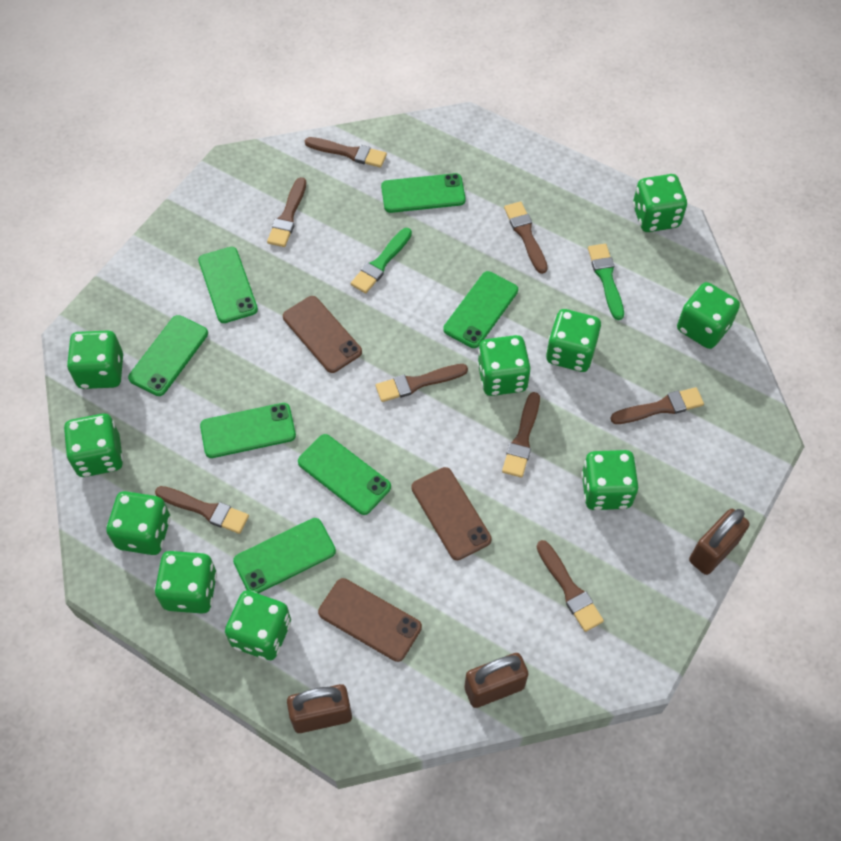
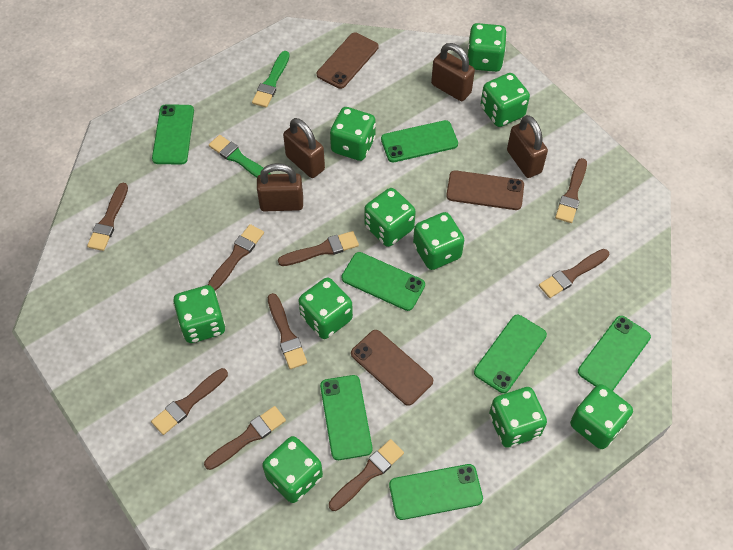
brown brush: [155,486,249,534] [267,177,306,247] [305,137,387,168] [376,364,468,402] [502,392,540,478] [504,202,548,274] [537,540,604,632] [610,387,704,424] = 8 -> [87,183,128,251] [151,368,228,435] [204,406,286,470] [208,224,264,291] [268,293,307,369] [278,231,359,266] [329,439,404,511] [539,249,609,298] [555,158,587,223] = 9
brown padlock: [287,684,352,733] [464,653,529,708] [689,509,750,575] = 3 -> [257,163,303,211] [283,118,325,178] [431,43,475,101] [507,115,548,178] = 4

